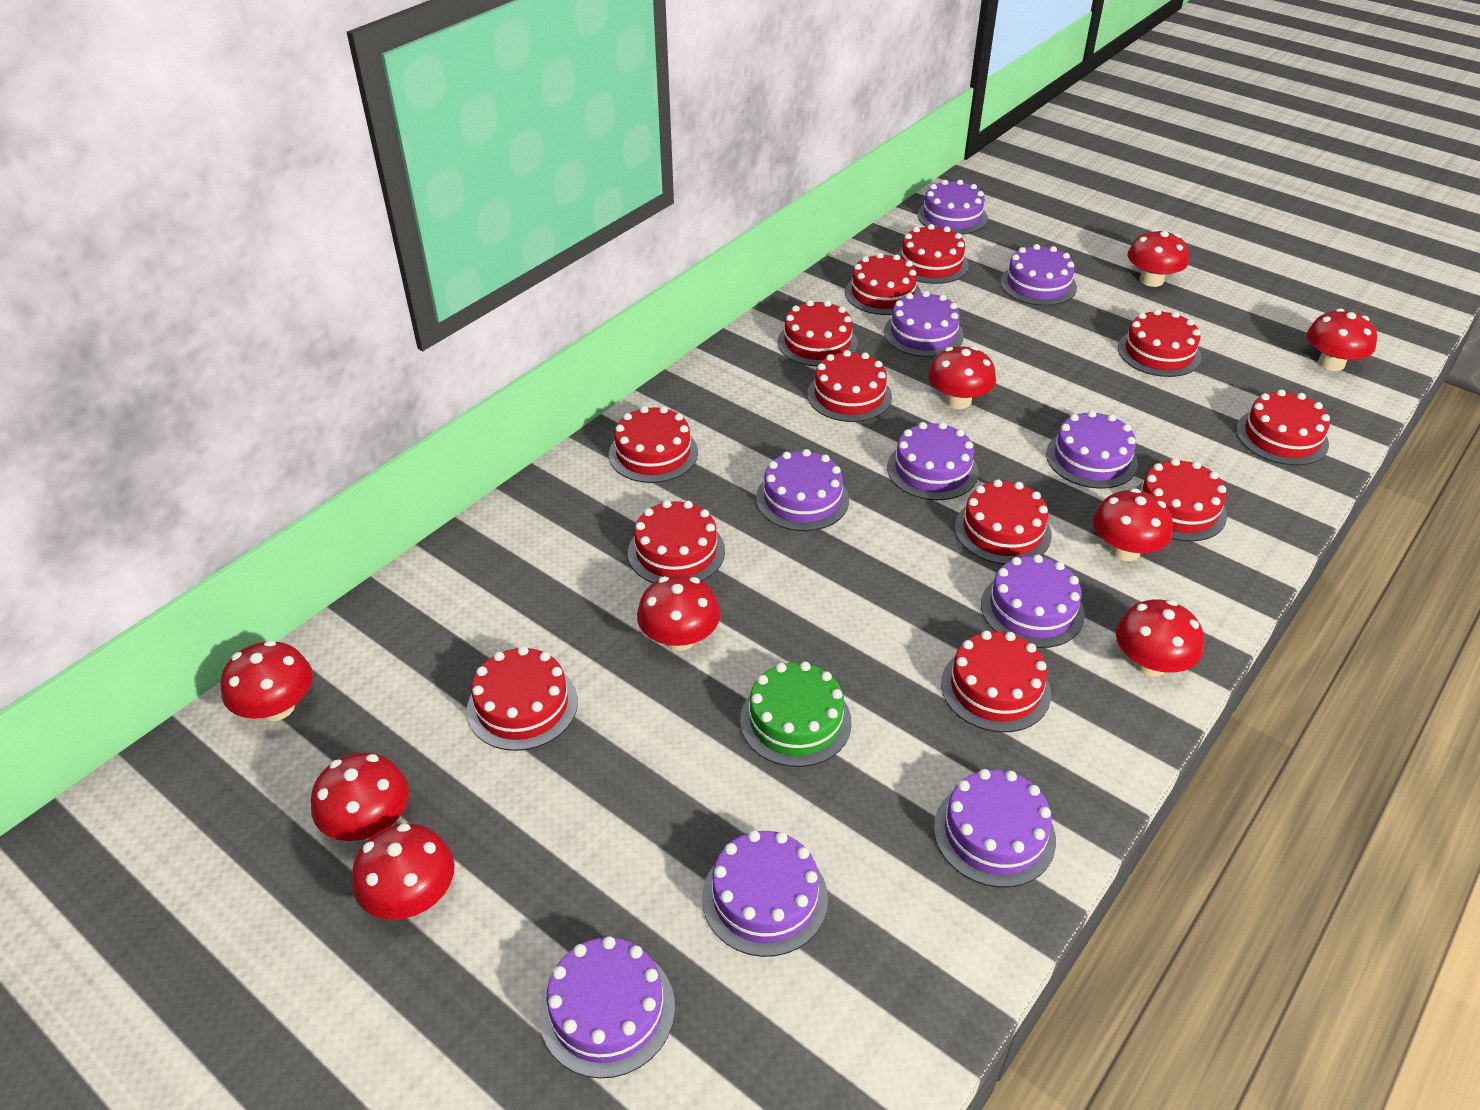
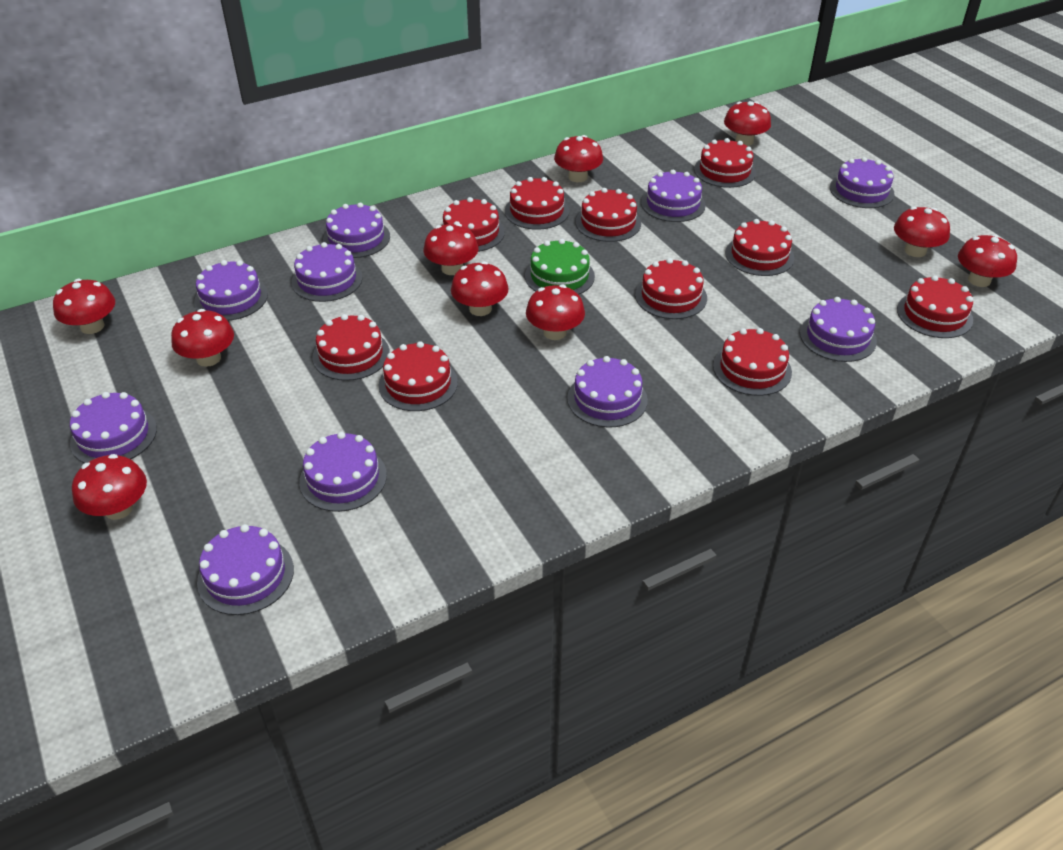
red cake: [467,646,578,751] [609,406,698,483] [628,500,725,583] [777,300,858,367] [807,350,892,422] [845,253,921,315] [898,224,969,284] [941,631,1051,732] [955,479,1052,564] [1118,309,1201,377] [1136,458,1227,541] [1236,389,1330,466] = 12 -> [312,314,390,381] [379,341,458,411] [441,197,505,252] [505,177,569,230] [576,188,641,242] [635,258,707,319] [694,138,756,188] [713,328,792,396] [725,219,795,276] [897,275,973,338] = 10
red mushroom: [220,640,313,721] [311,752,409,841] [352,823,455,920] [637,575,720,651] [928,346,996,409] [1093,488,1173,561] [1116,599,1204,677] [1128,229,1189,287] [1307,309,1377,371] = 9 -> [53,279,115,334] [72,454,147,520] [171,309,234,367] [424,223,479,275] [451,261,509,316] [526,285,585,340] [554,135,603,182] [724,101,771,146] [894,207,950,257] [958,234,1017,287] = 10

